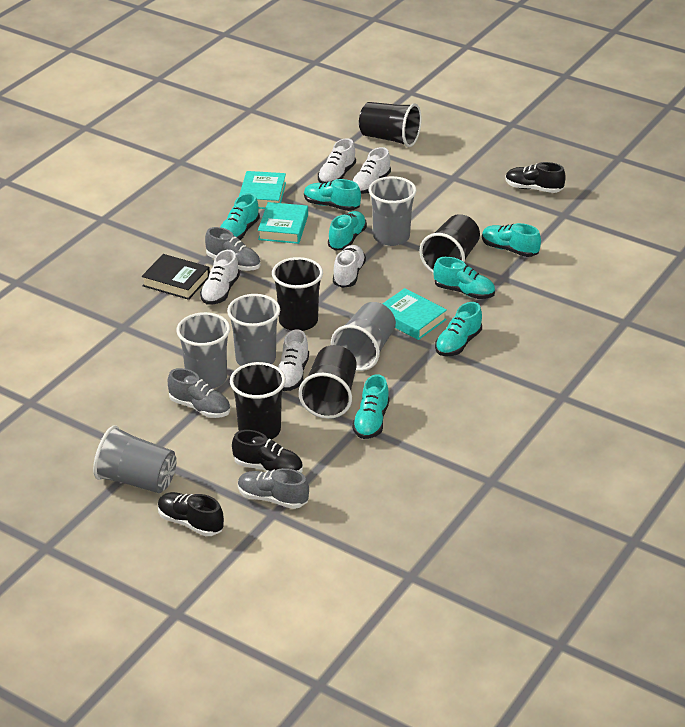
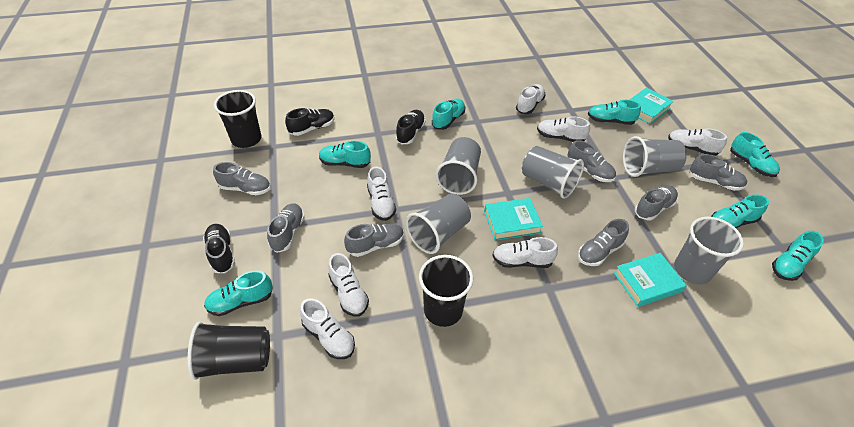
black book: [142,254,210,300] = 1 -> none = 0
black cup: [230,362,286,440] [272,257,323,331] [299,345,357,419] [359,102,421,147] [419,214,480,274] = 5 -> [188,322,270,380] [214,90,262,148] [419,255,473,327] = 3
grey shoe: [168,368,230,418] [205,227,260,271] [238,468,309,509] = 3 -> [213,162,271,195] [267,204,305,253] [344,224,404,257] [567,140,616,182] [578,219,629,266] [635,186,678,220] [689,154,747,191] = 7
white shoe: [200,250,240,305] [278,329,309,391] [318,138,356,183] [333,245,366,288] [352,147,391,194] = 5 -> [300,298,355,359] [328,253,369,317] [367,167,396,221] [492,237,558,268] [516,84,546,114] [537,117,590,142] [668,128,727,156] = 7

